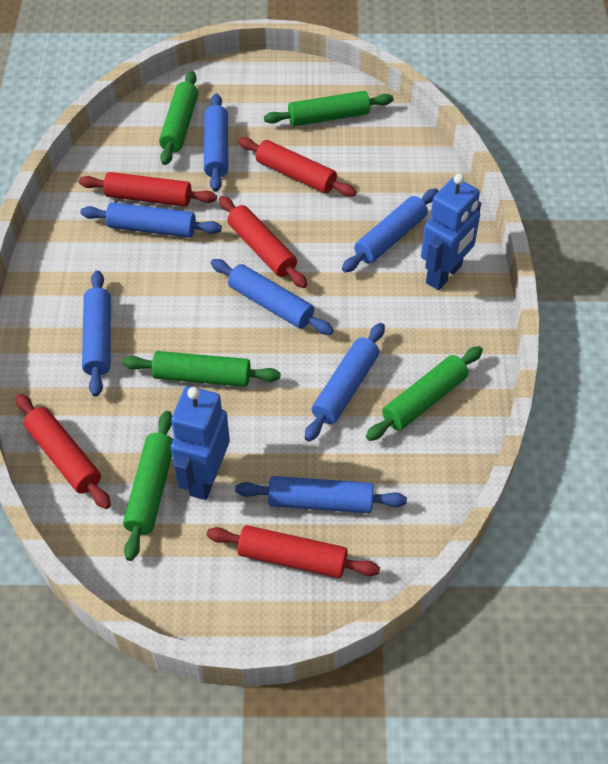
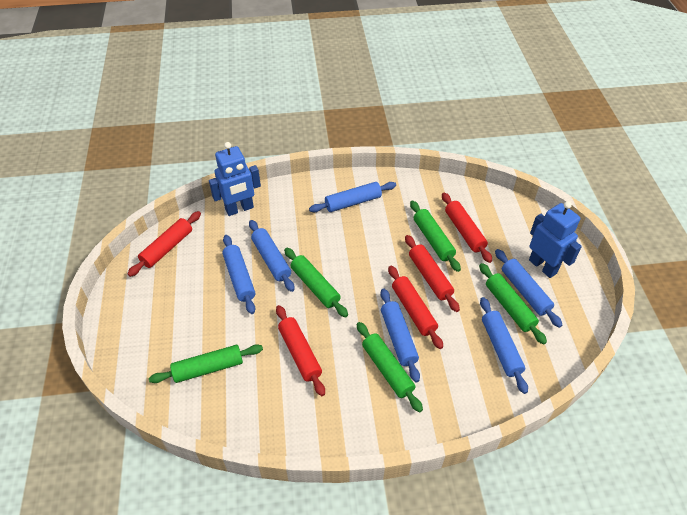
blue rolling pin: [80,202,222,238] [82,270,111,397] [204,93,228,192] [211,259,334,335] [235,476,407,513] [305,323,385,442] [342,188,439,273] = 7 -> [222,235,256,314] [249,220,295,292] [309,182,396,212] [380,288,420,382] [480,297,528,394] [495,249,562,328] = 6

